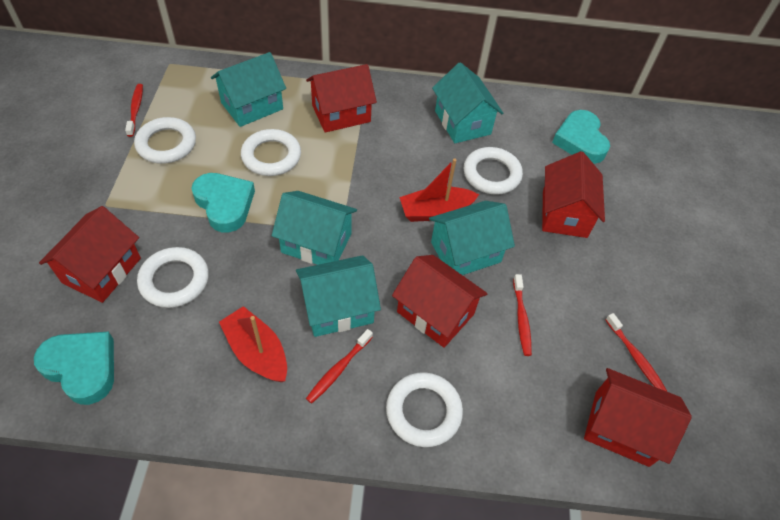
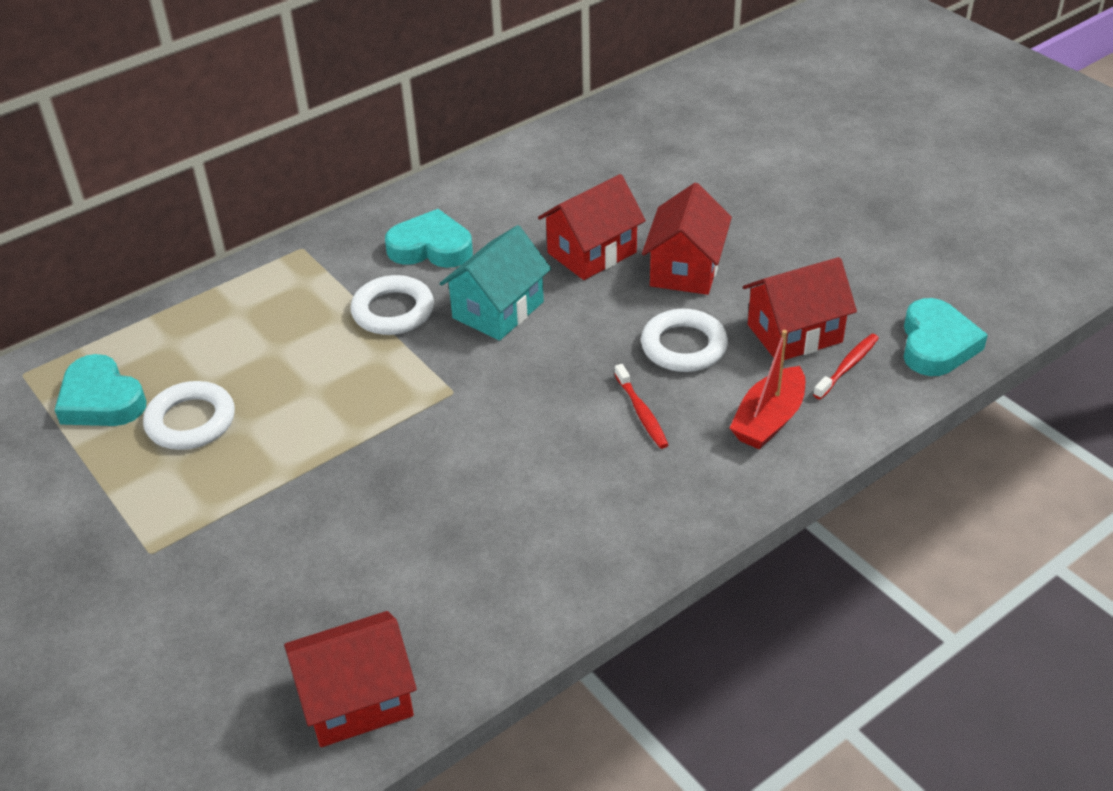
red boat: [219,306,287,382] [399,158,479,222] = 2 -> [729,330,805,449] = 1
red house: [39,206,141,303] [306,64,377,133] [392,255,488,348] [542,151,605,238] [584,368,692,467] = 5 -> [284,611,417,747] [538,174,646,280] [642,183,732,295] [743,257,857,360] = 4
red toothbrush: [125,84,143,137] [306,329,373,404] [513,274,532,356] [606,313,667,391] = 4 -> [615,364,668,449] [813,334,879,400] = 2
turquoise house: [211,52,286,127] [272,191,357,265] [296,255,381,337] [429,201,515,275] [432,62,503,143] = 5 -> [440,225,551,341] = 1
white ring: [134,117,196,164] [137,247,209,308] [241,129,301,176] [386,372,463,447] [464,147,523,195] = 5 -> [143,381,235,450] [351,275,434,335] [641,309,728,372] = 3

